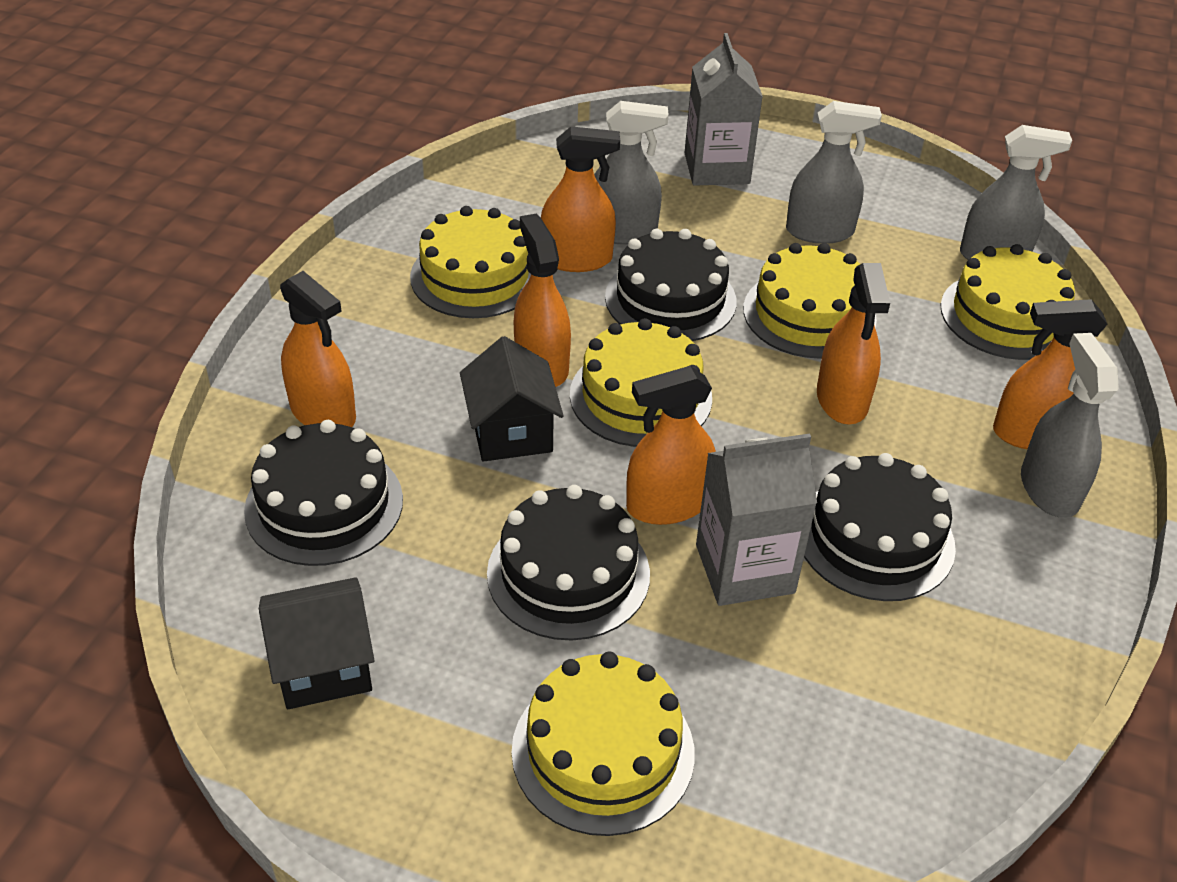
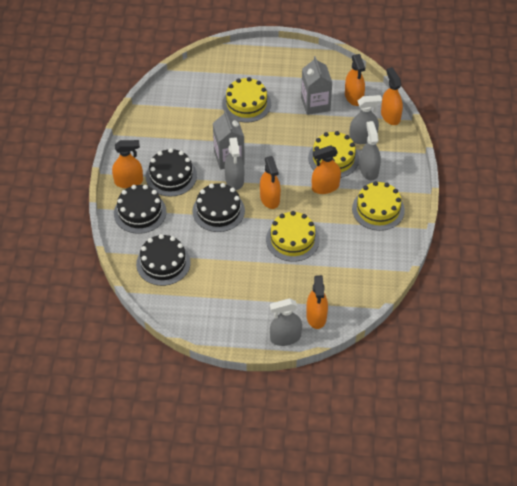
black house: [259,577,375,709] [460,336,564,462] = 2 -> none = 0
yellow cake: [410,206,531,318] [512,651,695,836] [570,318,712,447] [743,243,877,358] [941,244,1075,360] = 5 -> [222,77,271,123] [266,211,319,262] [308,131,359,178] [352,181,405,231] = 4

